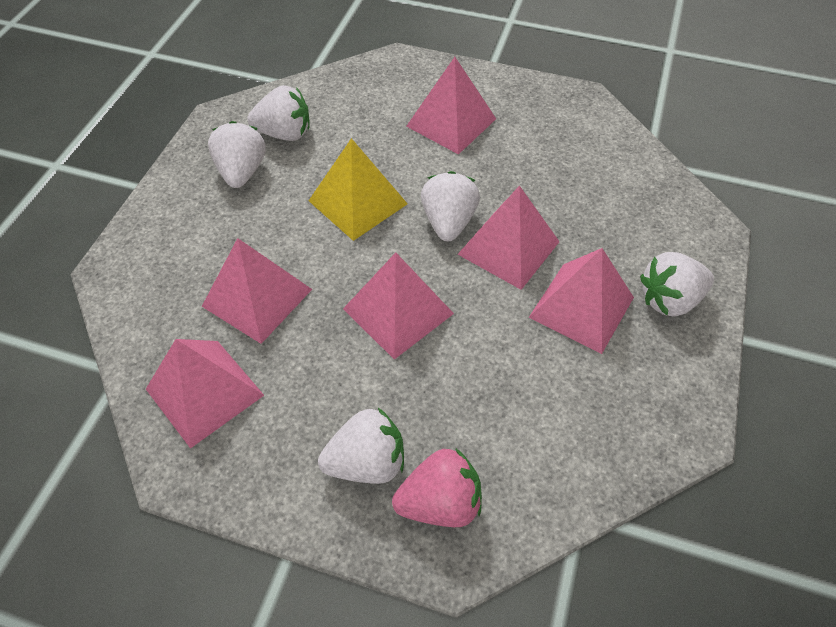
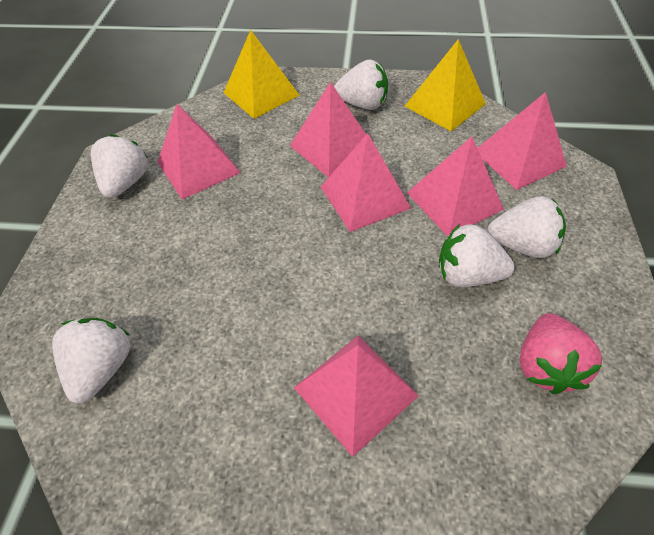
yellow pyramid: [309,138,408,241] = 1 -> [224,30,300,119] [405,39,486,131] = 2

